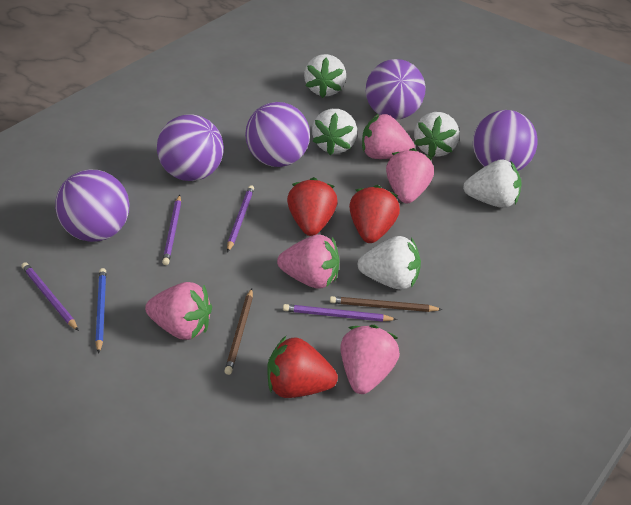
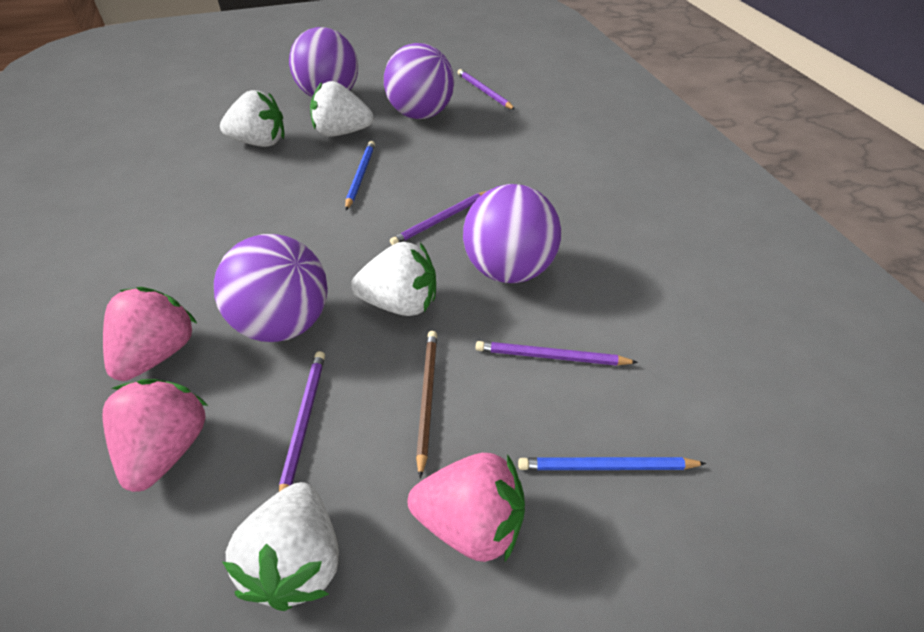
blue pencil: [95,268,106,354] = 1 -> [345,141,375,210] [518,457,706,470] = 2
brown pencil: [224,288,253,375] [330,296,443,312] = 2 -> [416,331,437,478] = 1
pink strawberry: [145,282,212,340] [277,234,340,289] [340,325,400,394] [362,114,415,159] [386,148,434,204] = 5 -> [102,379,208,492] [103,287,197,381] [408,453,525,562] = 3
purple ball: [55,170,129,242] [157,114,224,181] [245,102,310,167] [366,59,426,120] [473,110,538,171] = 5 -> [214,234,328,342] [289,27,358,97] [384,43,454,119] [463,184,561,283] = 4
red strawberry: [267,336,338,398] [287,177,338,236] [349,185,400,243] = 3 -> none = 0
white strawberry: [304,54,346,98] [312,109,357,155] [358,236,421,290] [414,112,460,158] [463,159,522,208] = 5 -> [220,90,284,147] [222,482,339,611] [310,81,374,137] [351,242,436,316] = 4

